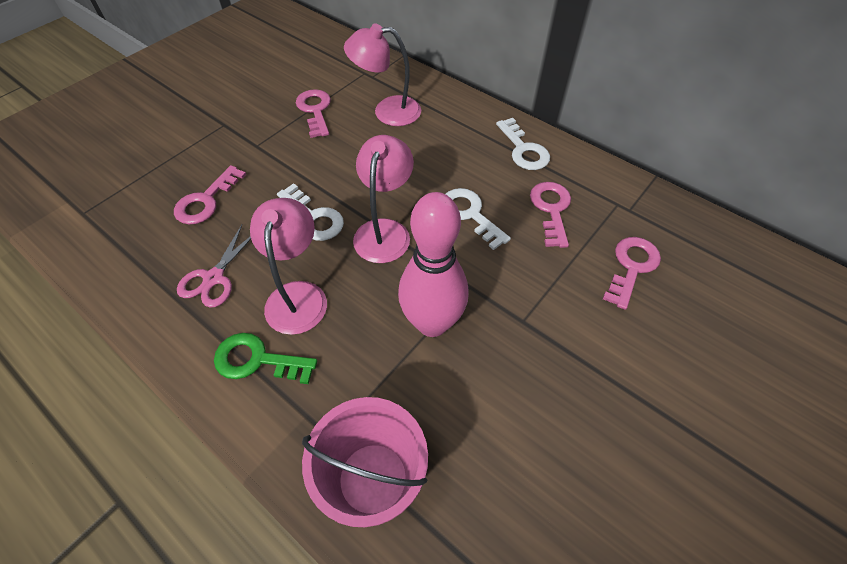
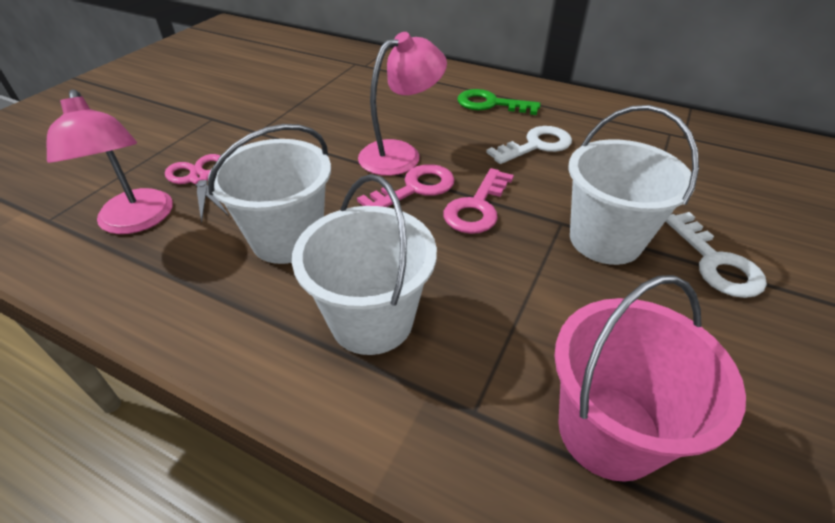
pink bowling pin: [398,192,468,337] = 1 -> none = 0
pink key: [174,165,246,225] [296,89,331,138] [530,182,571,248] [603,237,661,310] = 4 -> [357,164,455,207] [443,168,514,234] = 2
pink lamp: [250,198,327,335] [344,23,421,126] [353,135,414,263] = 3 -> [47,89,173,234] [358,32,447,176] = 2
white bucket: none = 0 -> [208,124,331,264] [292,174,437,355] [568,105,699,265] = 3
white key: [277,183,344,241] [446,188,511,250] [496,118,550,170] = 3 -> [486,126,572,164] [665,212,767,298] = 2

